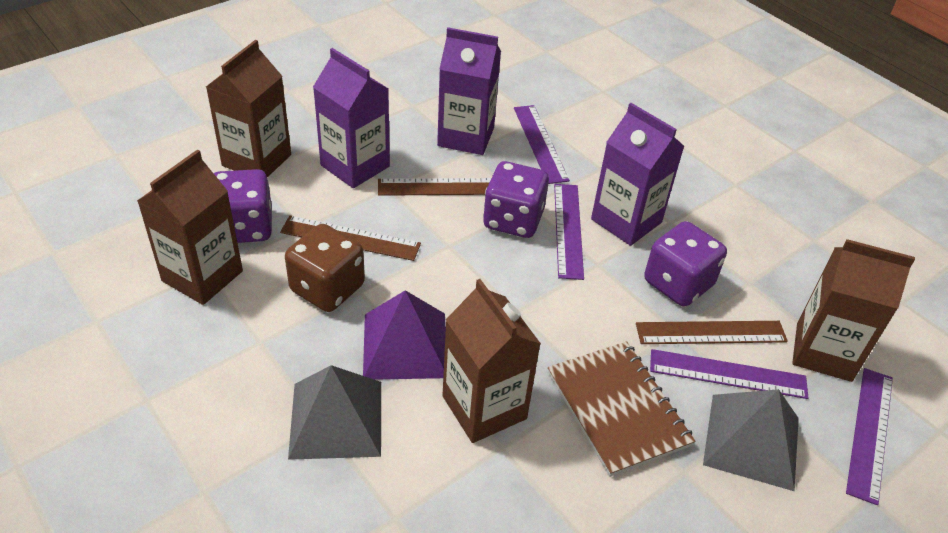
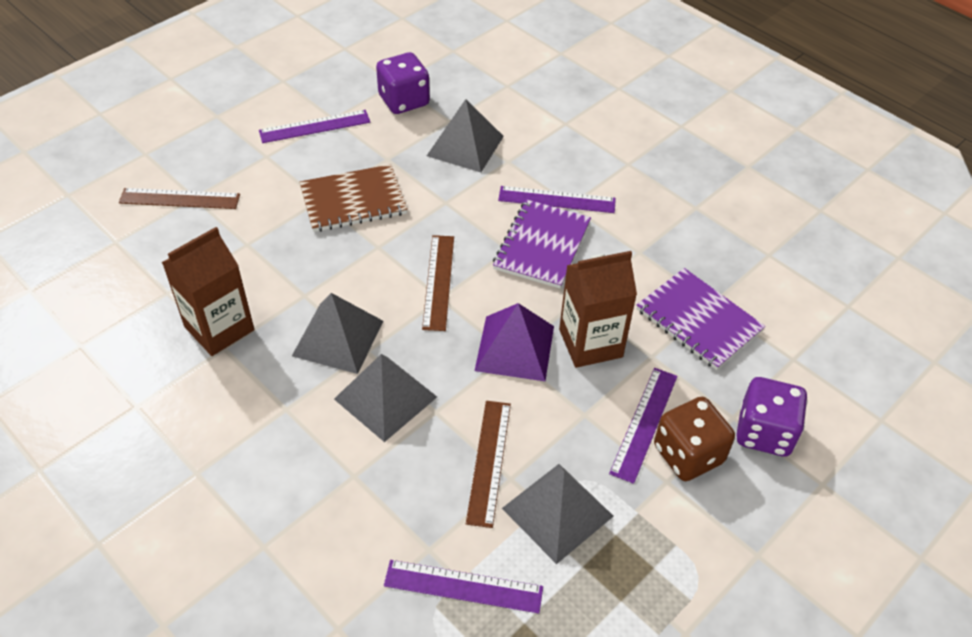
brown carton: [137,149,243,305] [206,40,291,177] [442,279,541,443] [792,239,915,382] = 4 -> [162,227,254,356] [559,251,637,368] = 2
grey pyramid: [288,365,381,460] [703,389,799,491] = 2 -> [292,293,383,374] [334,354,437,442] [427,99,504,172] [502,464,614,564] = 4
purple carton: [313,48,390,188] [437,27,501,155] [591,103,684,246] = 3 -> none = 0
purple dice: [214,169,272,243] [483,161,549,238] [644,221,727,307] = 3 -> [376,52,430,114] [736,377,808,457] = 2
purple notebook: none = 0 -> [493,199,591,289] [637,268,765,370] = 2

